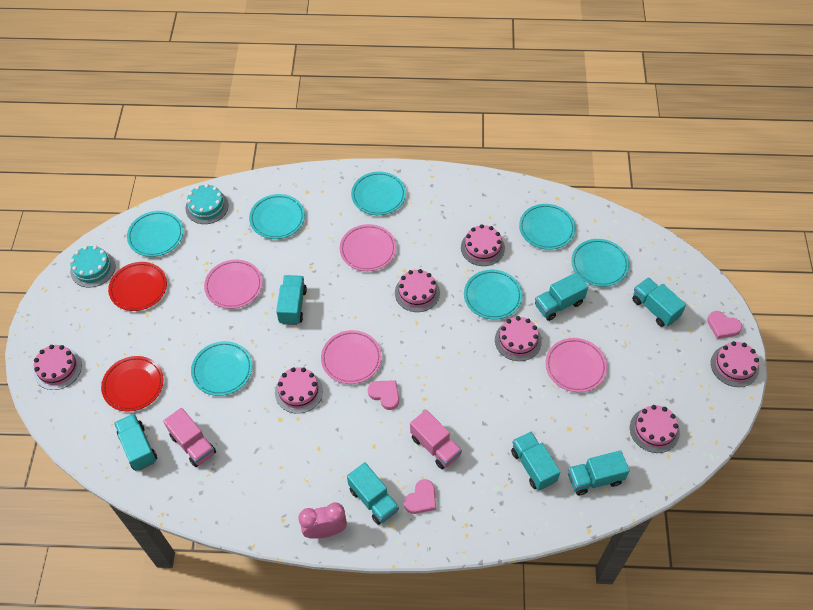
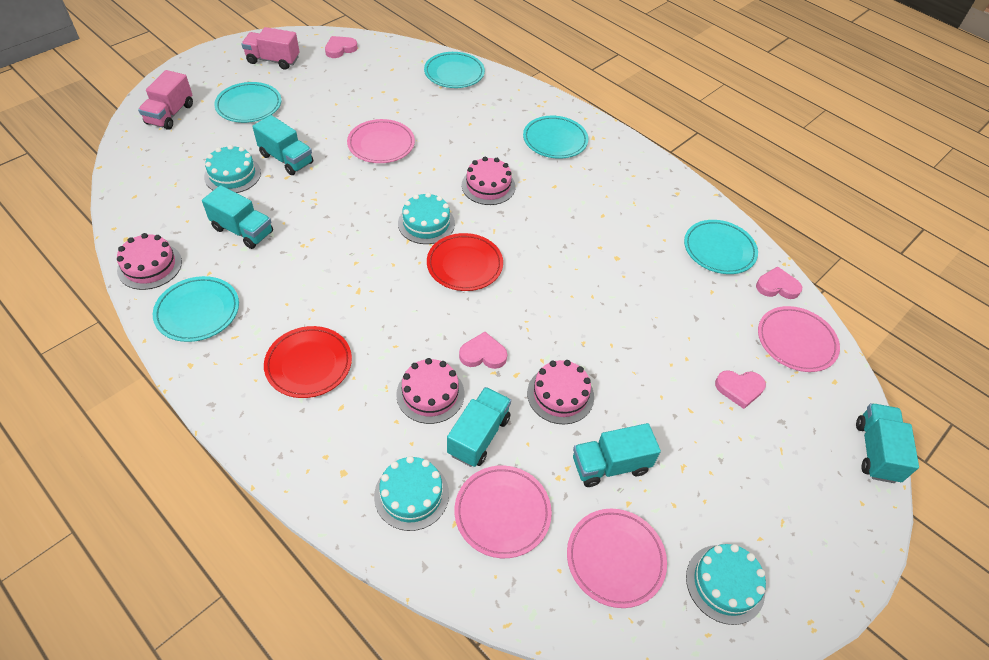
pink cake: [34,345,82,390] [275,367,323,414] [395,269,440,312] [461,224,505,266] [495,316,542,361] [630,405,680,453] [711,341,759,387] = 7 -> [117,233,182,290] [396,358,464,424] [462,157,515,205] [527,360,594,424] = 4
pink clock: [298,502,347,539] = 1 -> none = 0
pink heart: [368,380,399,410] [404,479,436,514] [707,311,742,339] = 3 -> [325,36,357,58] [459,332,507,369] [715,370,766,409] [756,266,802,299] = 4
turquoise cake: [70,245,115,288] [186,184,228,224] = 2 -> [204,145,261,193] [374,456,449,531] [398,192,455,244] [686,544,766,625] = 4
turquoise plate: [127,211,183,257] [191,341,253,396] [249,194,305,239] [351,172,406,215] [464,270,523,320] [519,204,576,250] [571,239,629,287] = 7 -> [153,276,239,342] [214,82,281,123] [424,52,485,88] [523,116,588,159] [684,220,758,274] = 5
turquoise truck: [114,414,157,471] [276,275,307,325] [347,462,399,525] [511,432,560,490] [535,272,588,321] [568,450,629,495] [632,277,686,327] = 7 -> [202,185,273,249] [252,115,313,175] [447,387,511,467] [573,423,661,487] [856,403,919,483] = 5

